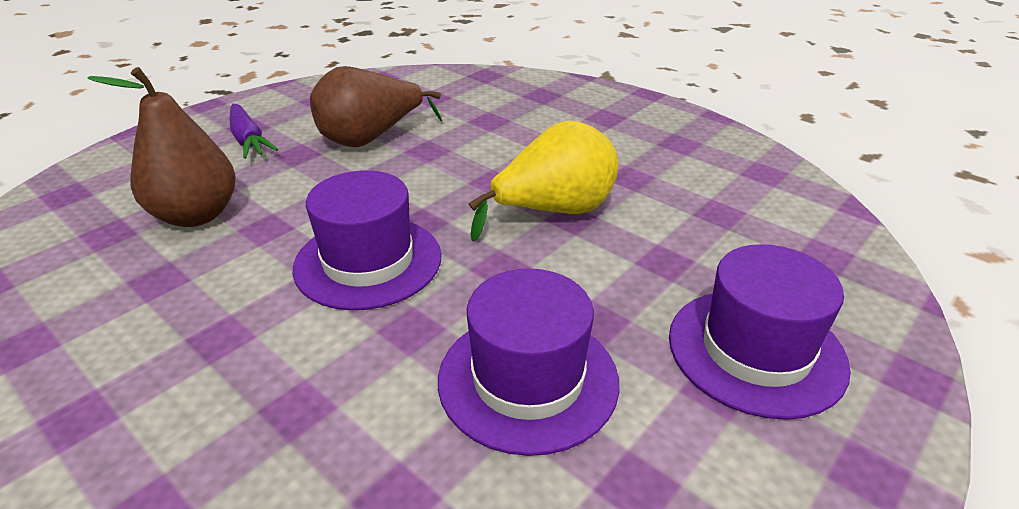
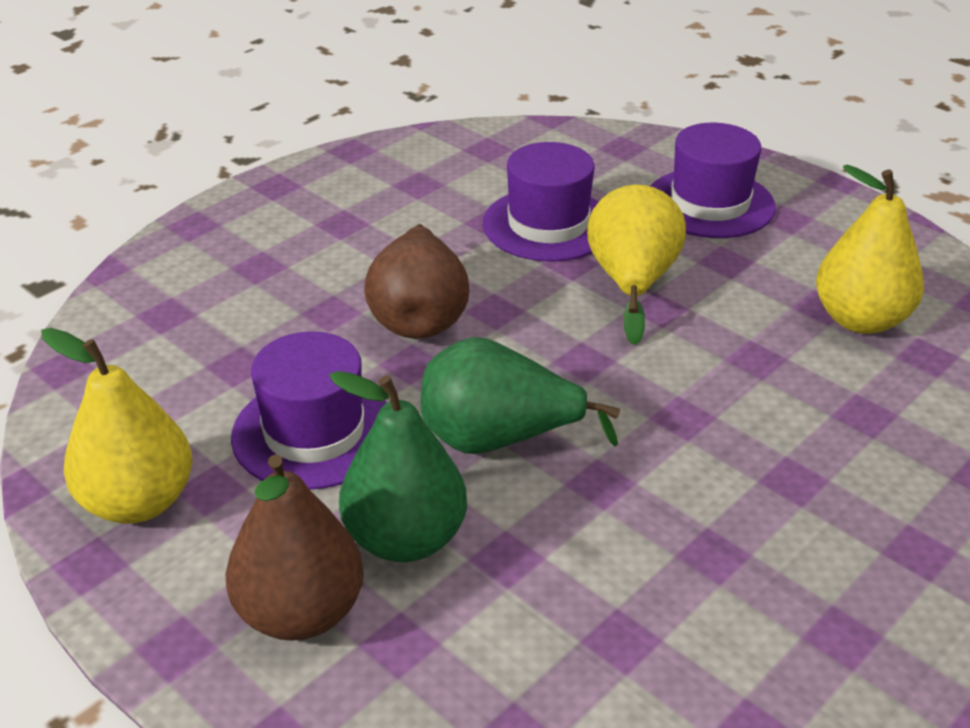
green pear: none = 0 -> [329,371,467,562] [421,337,620,454] = 2
purple carrot: [229,104,278,159] = 1 -> none = 0
yellow pear: [468,121,618,241] = 1 -> [41,328,192,524] [587,185,686,345] [816,165,924,334] = 3

